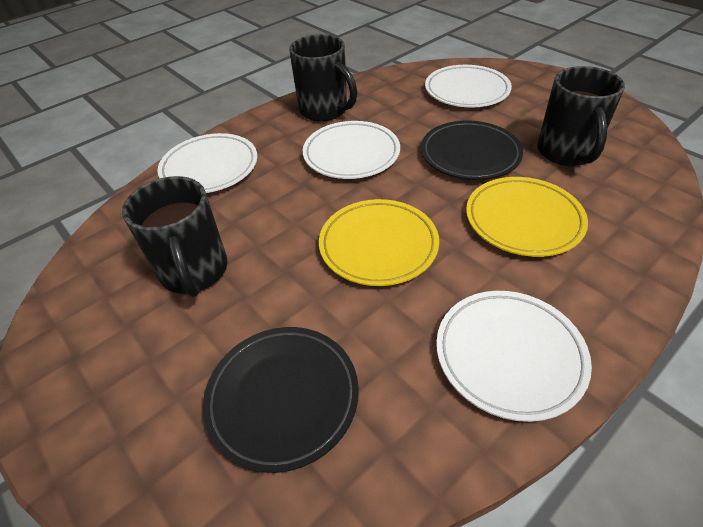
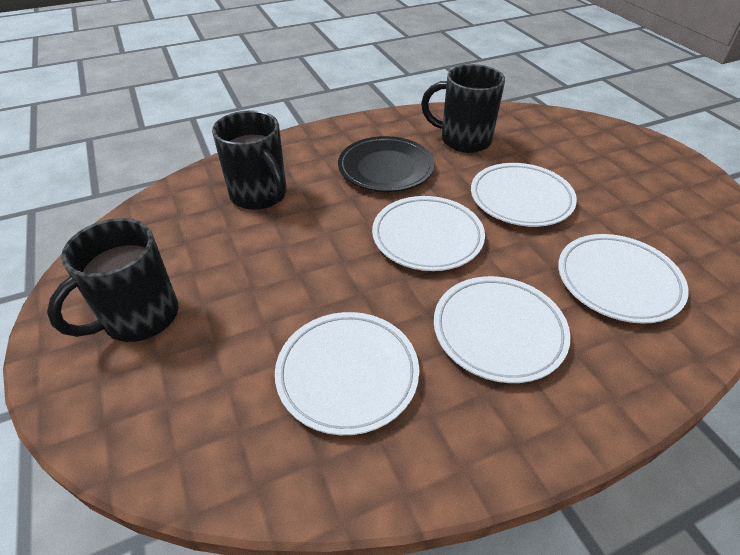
black plate: [203,327,359,473] [421,121,523,180] = 2 -> [338,136,435,192] = 1
white plate: [157,133,257,193] [303,121,400,179] [425,65,512,108] [436,291,592,422] = 4 -> [275,312,419,435] [372,196,485,271] [434,276,571,383] [471,163,577,227] [558,234,689,324] = 5
yellow plate: [319,199,439,286] [466,177,588,257] = 2 -> none = 0

